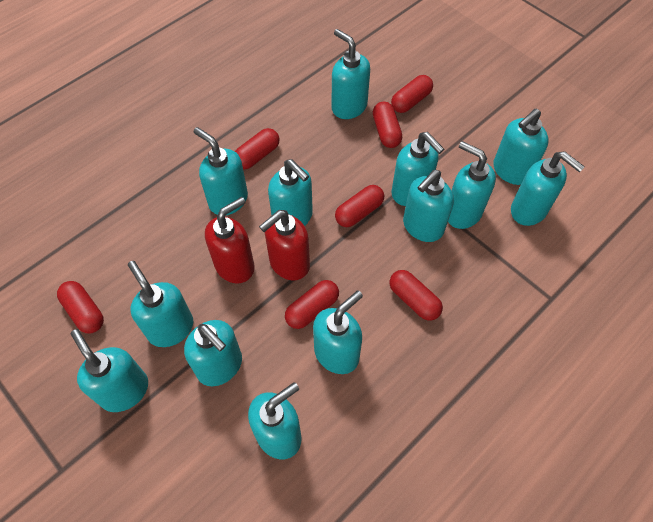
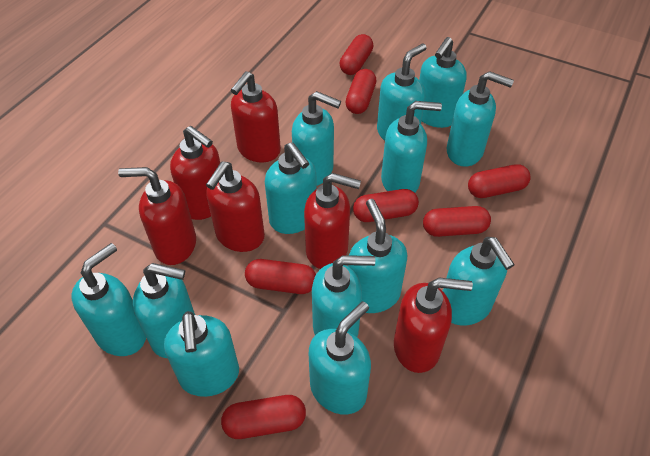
red soap dispenser: [205,197,254,284] [259,210,310,281] = 2 -> [118,167,196,265] [170,126,220,220] [206,161,265,252] [231,71,281,162] [304,173,361,269] [394,277,473,373] = 6

